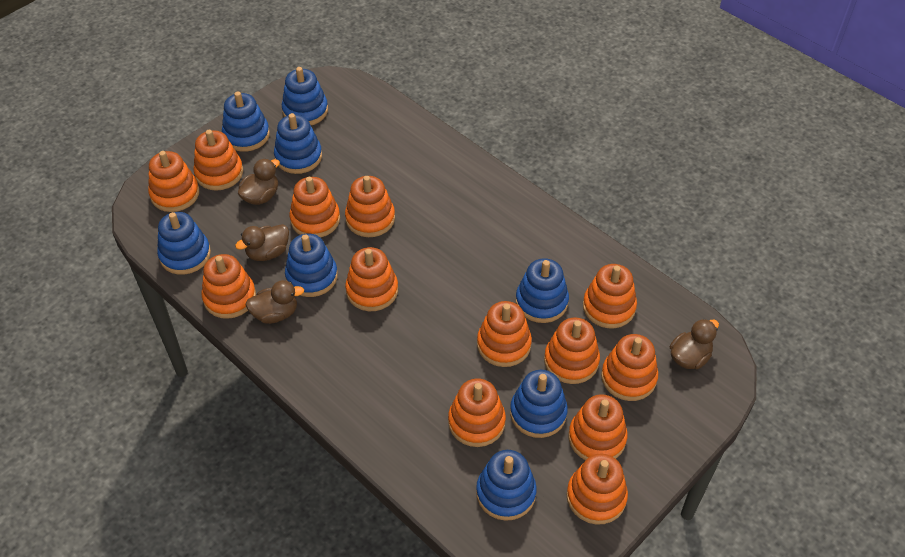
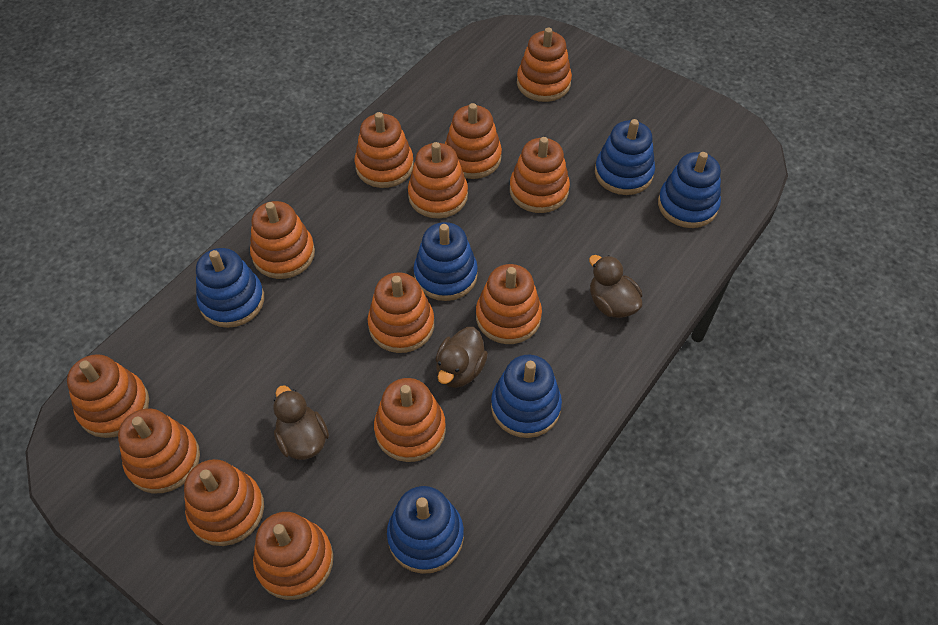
blue stacking toy: [157,212,211,275] [222,91,270,152] [274,113,322,174] [282,67,328,125] [285,233,338,297] [476,450,537,521] [510,370,568,438] [516,258,569,323] = 8 -> [196,248,264,328] [387,486,464,574] [414,222,478,301] [491,355,562,438] [595,119,655,195] [658,152,721,228] = 6
brown duck: [235,224,289,261] [238,159,280,205] [245,280,304,324] [670,319,719,369] = 4 -> [273,385,329,460] [436,327,488,388] [589,255,643,318] = 3

